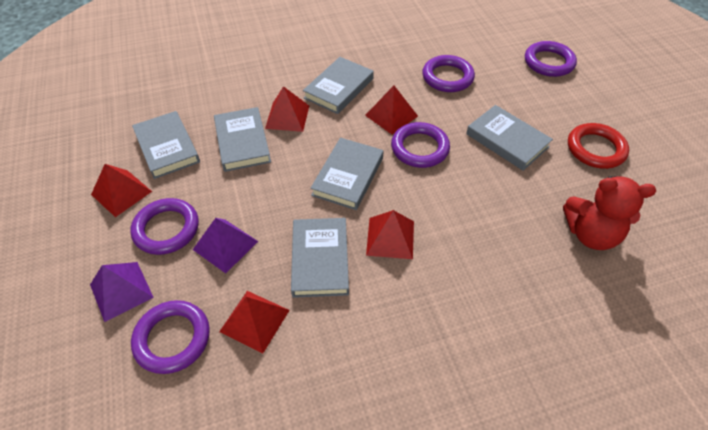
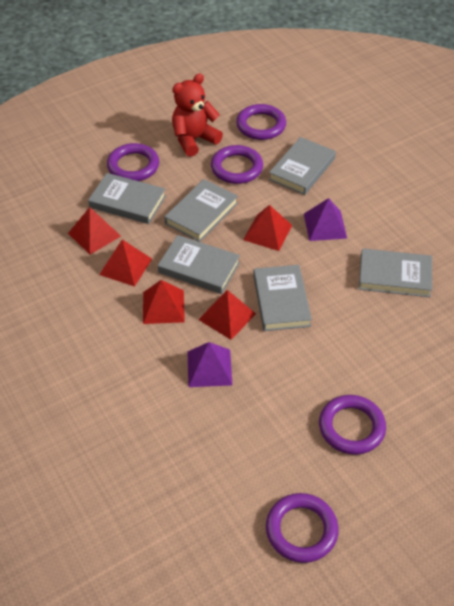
red ring: [568,123,629,169] = 1 -> none = 0

